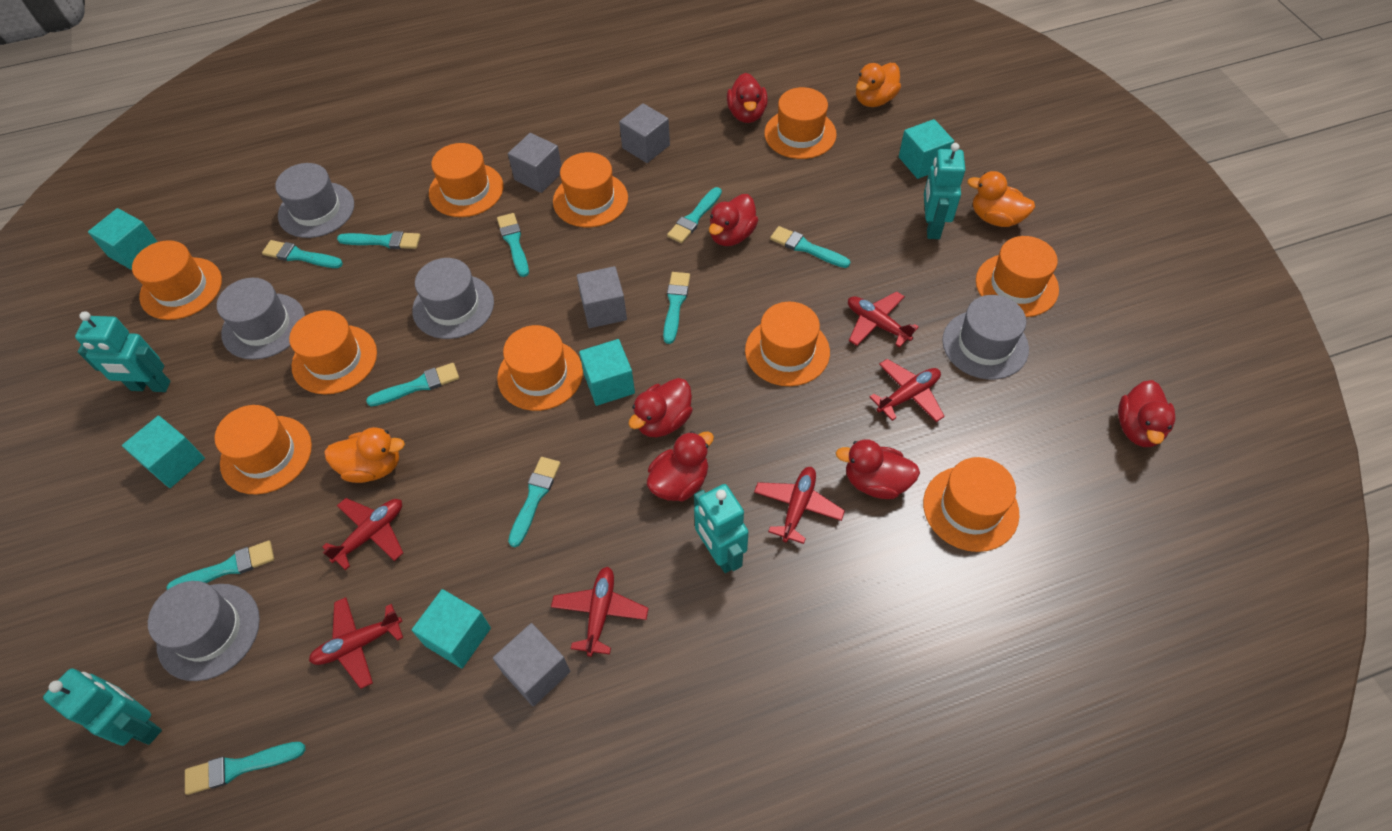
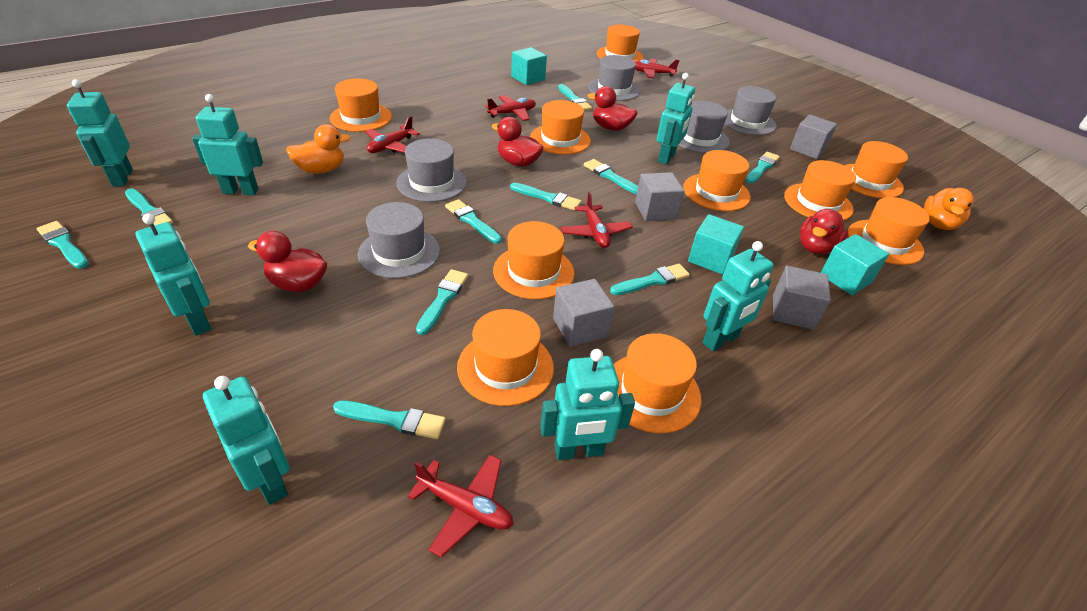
orange duck: [324,427,405,483] [856,63,901,107] [967,171,1035,227] = 3 -> [286,124,351,174] [924,188,974,230] = 2
red duck: [628,378,693,437] [647,431,714,501] [709,194,758,246] [727,73,768,123] [836,439,920,499] [1118,380,1176,447] = 6 -> [248,231,327,292] [491,117,544,167] [588,86,637,131] [800,209,848,254] = 4
red plane: [309,597,403,689] [322,498,403,570] [551,567,649,657] [754,467,845,544] [848,291,919,348] [870,359,945,422] = 6 -> [365,116,420,153] [408,455,514,558] [485,95,536,121] [561,192,633,248] [635,59,680,79] = 5
turquoise cube: [88,208,158,270] [122,416,205,488] [412,589,491,668] [579,339,635,406] [899,119,954,179] = 5 -> [511,47,547,85] [688,214,744,275] [821,234,889,295] = 3
turquoise robot: [43,668,162,746] [75,311,171,392] [694,484,748,573] [924,143,965,239] = 4 -> [67,79,133,187] [135,213,211,336] [192,94,263,195] [203,376,289,505] [540,349,635,460] [656,73,695,165] [702,241,774,351] = 7

